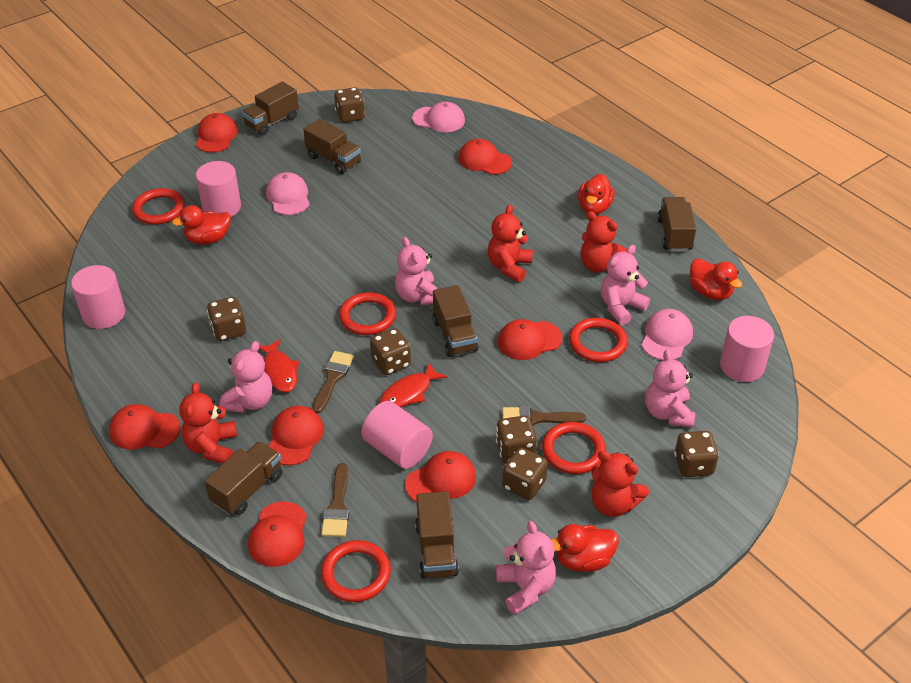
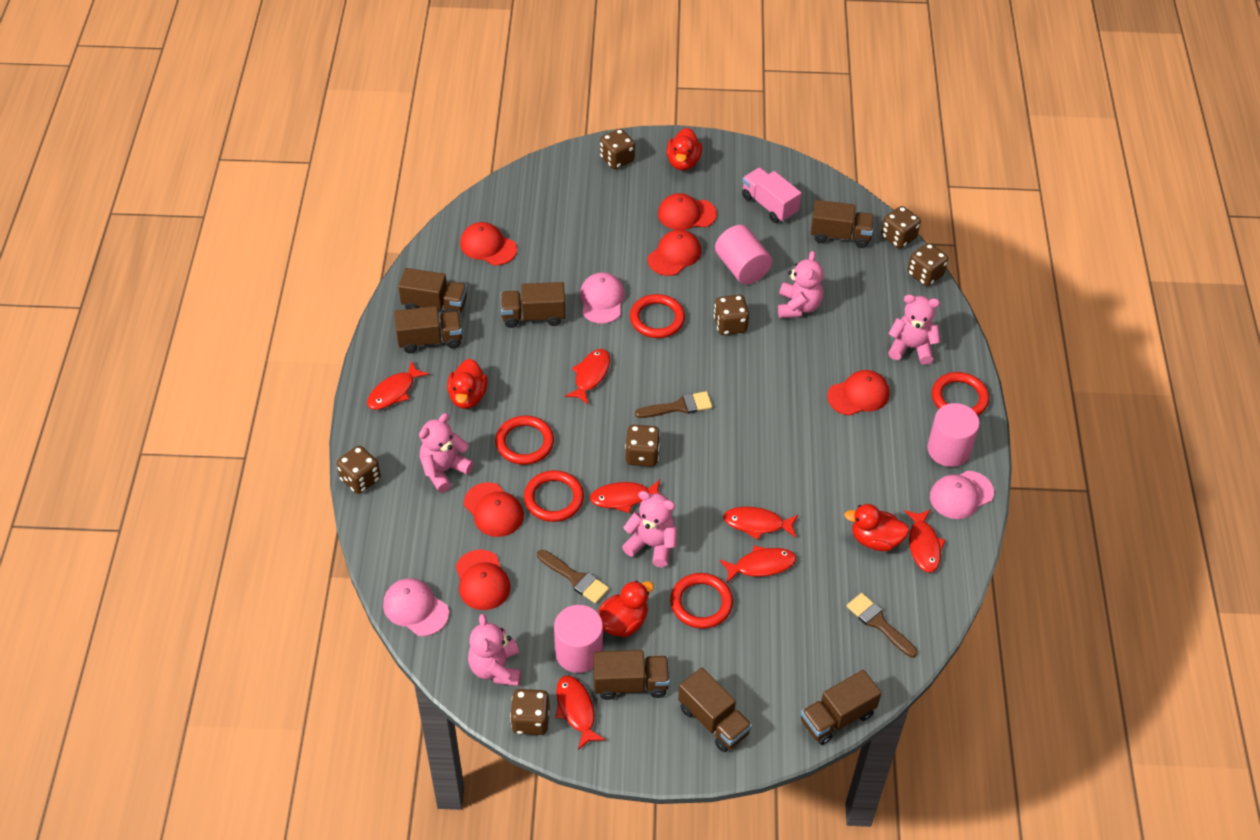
brown dice: [207,297,246,341] [334,87,365,123] [370,328,411,375] [496,415,537,463] [502,447,548,500] [674,431,719,477] = 6 -> [337,446,381,494] [510,689,550,735] [600,129,635,169] [625,425,660,467] [714,295,749,335] [881,206,921,249] [908,243,948,286] = 7
brown truck: [204,441,282,515] [242,82,299,136] [303,119,361,174] [415,491,459,579] [433,285,479,357] [657,197,696,251] = 6 -> [394,306,462,353] [398,268,467,313] [500,282,565,328] [593,650,670,700] [678,668,752,752] [801,670,881,745] [810,200,875,248] = 7
pink cylinder: [71,265,125,329] [196,161,241,217] [361,401,433,469] [720,316,774,382] = 4 -> [554,605,603,673] [715,225,772,284] [927,403,980,467] = 3
pink truck: none = 0 -> [742,168,801,223] = 1
red cap: [109,404,180,450] [196,113,238,152] [248,502,307,567] [269,406,324,466] [405,451,476,502] [458,139,512,175] [498,319,562,360] = 7 -> [456,549,511,610] [460,222,517,265] [464,482,524,537] [648,229,701,276] [658,193,717,230] [827,370,890,416] = 6
red fish: [259,339,299,392] [380,362,447,407] = 2 -> [367,361,429,410] [555,676,606,750] [565,349,610,404] [590,480,660,513] [720,546,796,583] [723,507,798,540] [904,509,946,573] = 7
red teddy bear: [179,382,237,464] [488,205,533,282] [581,211,627,273] [591,451,649,517] = 4 -> none = 0

